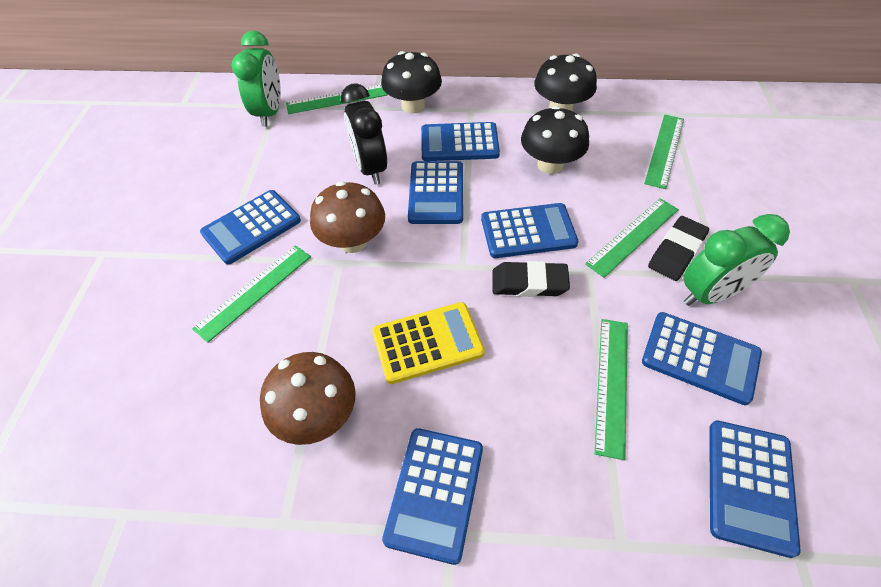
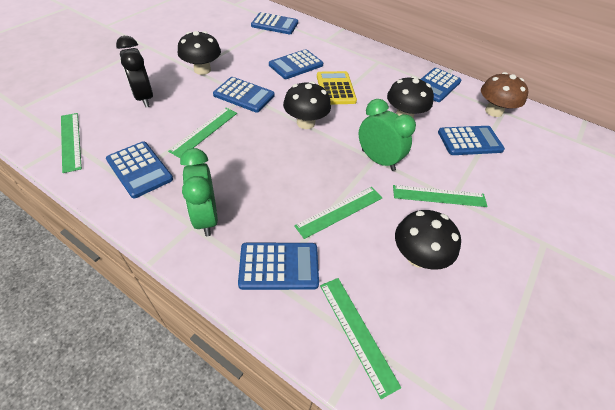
black eraser: [493,261,570,297] [648,216,709,281] = 2 -> none = 0
black mushroom: [381,51,442,114] [521,106,589,174] [534,53,597,111] = 3 -> [178,31,221,75] [283,81,331,129] [387,76,434,118] [395,210,461,270] = 4
brown mushroom: [260,352,356,445] [310,181,385,253] = 2 -> [481,72,528,117] = 1

